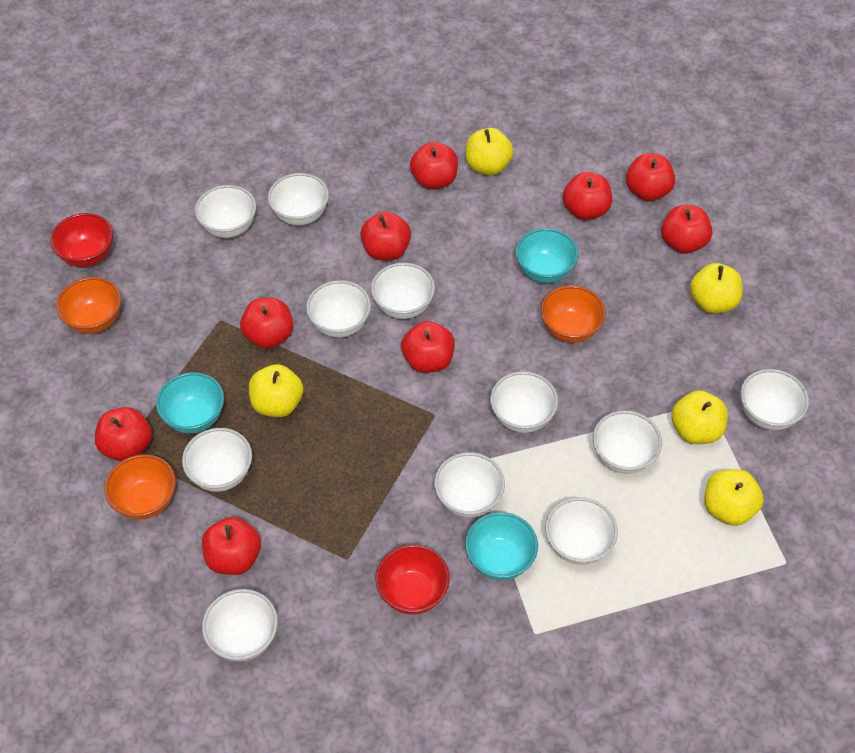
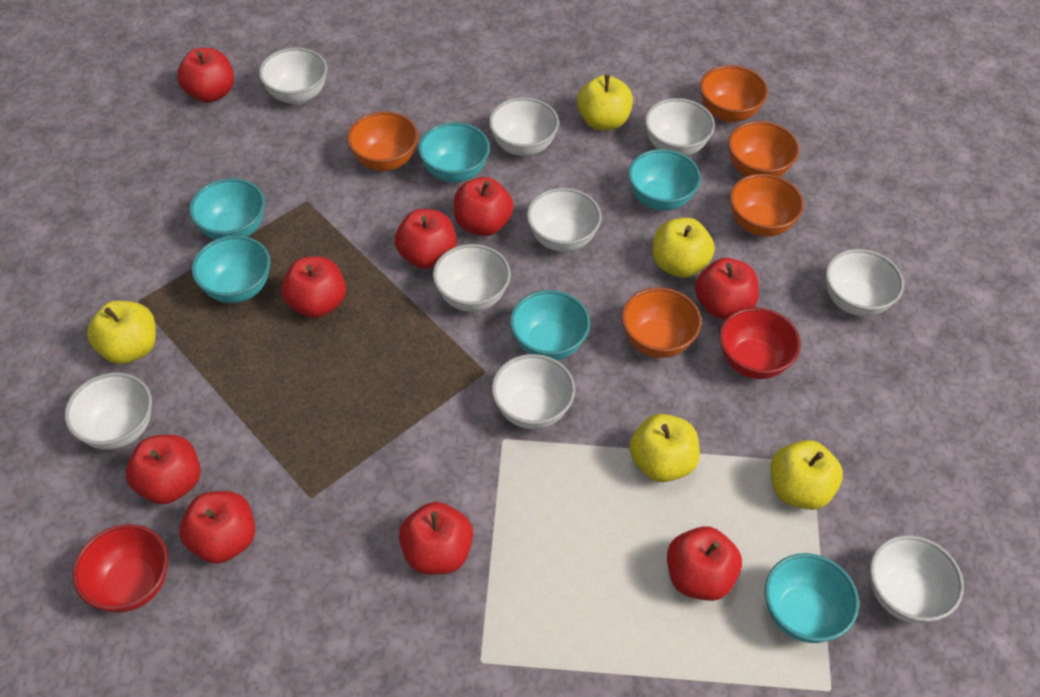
orange bowl: [56,277,121,334] [105,454,176,520] [541,285,606,343] = 3 -> [347,111,419,171] [622,287,702,358] [700,65,768,122] [728,121,799,177] [730,174,804,237] = 5
turquoise bowl: [156,372,224,434] [465,512,538,580] [516,228,579,283] = 3 -> [189,178,265,240] [192,235,271,303] [418,122,490,182] [510,290,590,360] [628,149,701,211] [765,553,859,643] = 6
white bowl: [182,428,252,492] [195,185,256,238] [202,589,278,661] [268,173,329,225] [306,280,371,338] [371,263,435,319] [434,452,505,517] [490,371,558,433] [545,497,618,565] [593,410,662,474] [740,369,809,430] = 11 -> [65,373,152,450] [259,47,327,104] [433,244,511,312] [489,97,559,156] [492,354,575,429] [527,188,602,252] [645,98,715,156] [826,249,904,316] [870,535,964,623] = 9

